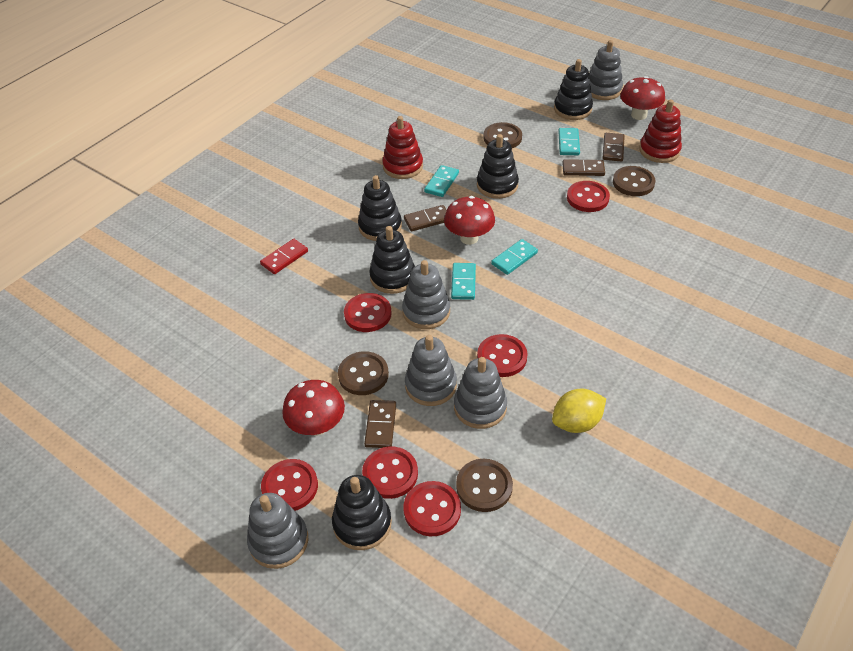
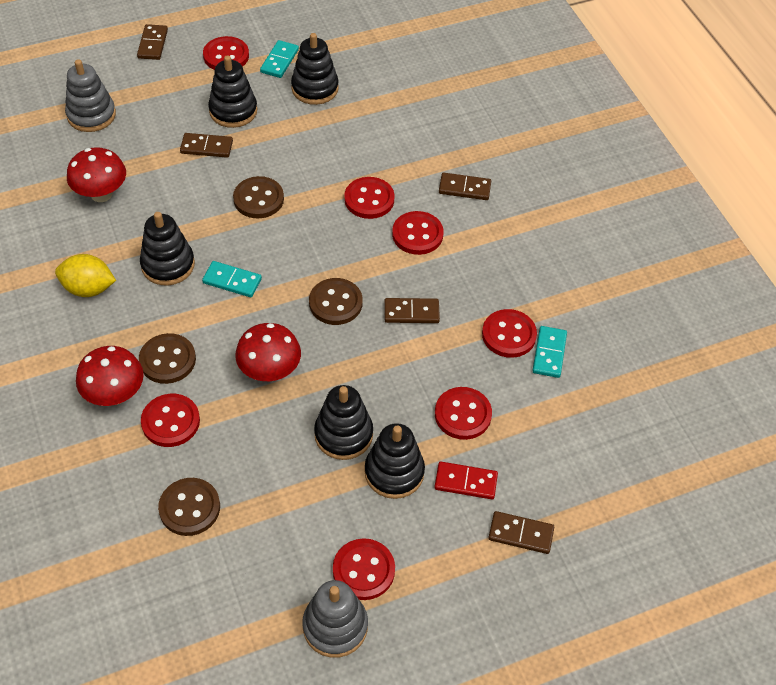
brown domino: [364,400,396,448] [404,205,447,231] [562,159,605,176] [603,133,625,161] = 4 -> [137,24,168,60] [180,133,233,158] [384,298,440,323] [439,173,491,200] [488,511,554,554] = 5
grey stacking toy: [247,493,308,569] [402,260,450,329] [405,335,457,406] [454,357,507,429] [589,40,623,100] = 5 -> [65,59,116,132] [302,580,368,658] = 2
red button: [261,459,318,511] [344,293,392,332] [362,446,418,499] [403,481,461,536] [477,334,528,377] [567,181,610,212] = 6 -> [141,394,200,447] [203,36,249,70] [333,538,395,600] [344,177,395,219] [392,211,444,255] [435,387,492,440] [482,309,537,358] = 7
red stacking toy: [382,116,423,179] [639,99,682,163] = 2 -> none = 0
turquoise domino: [424,165,459,197] [451,263,476,300] [491,239,538,275] [558,128,580,155] = 4 -> [202,261,262,297] [260,40,299,78] [532,326,567,378] = 3

